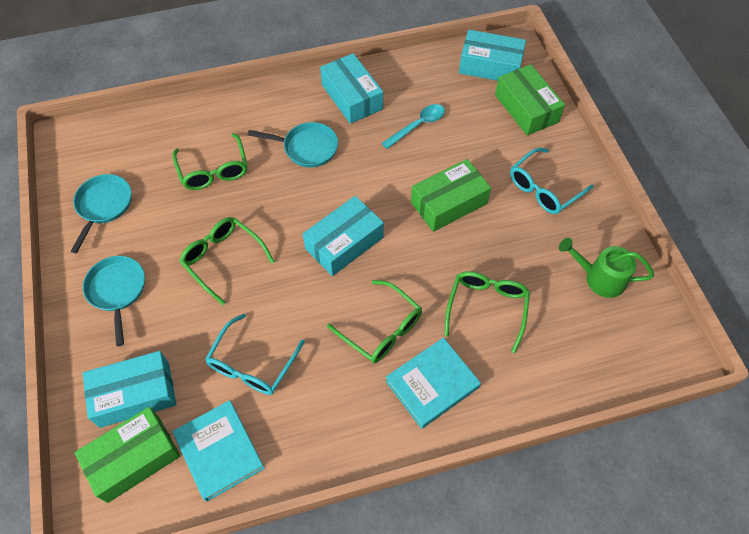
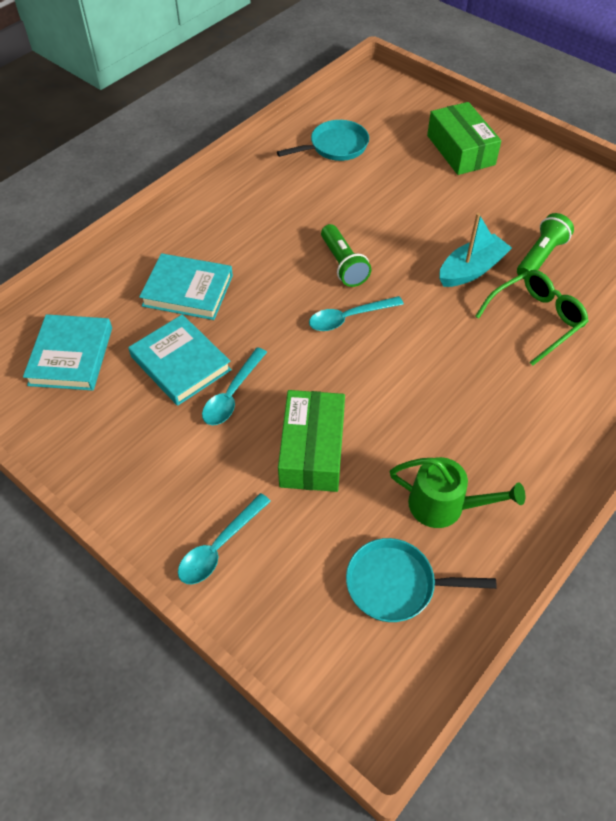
green box: [74,407,180,503] [411,159,491,232] [495,64,565,136] = 3 -> [278,390,345,492] [427,102,501,175] = 2
green flashlight: none = 0 -> [321,224,372,287] [517,213,574,279] = 2
green glasses: [172,133,247,190] [180,217,275,305] [327,280,422,363] [444,271,530,353] = 4 -> [475,270,589,366] = 1
turquoise boat: none = 0 -> [439,213,512,287] = 1
turquoise book: [173,400,265,502] [386,337,481,429] = 2 -> [23,314,112,391] [128,314,232,406] [139,253,233,320] = 3
turquoise box: [83,351,176,428] [303,196,384,276] [320,53,383,124] [459,30,526,81] = 4 -> none = 0
turquoise glasses: [205,314,305,395] [510,148,594,214] = 2 -> none = 0
turquoise pan: [70,174,131,253] [83,256,145,346] [248,122,338,168] = 3 -> [277,120,369,161] [346,538,497,622] = 2
turquoise spoon: [382,104,445,149] = 1 -> [178,493,271,584] [202,347,267,425] [309,296,404,331] = 3

